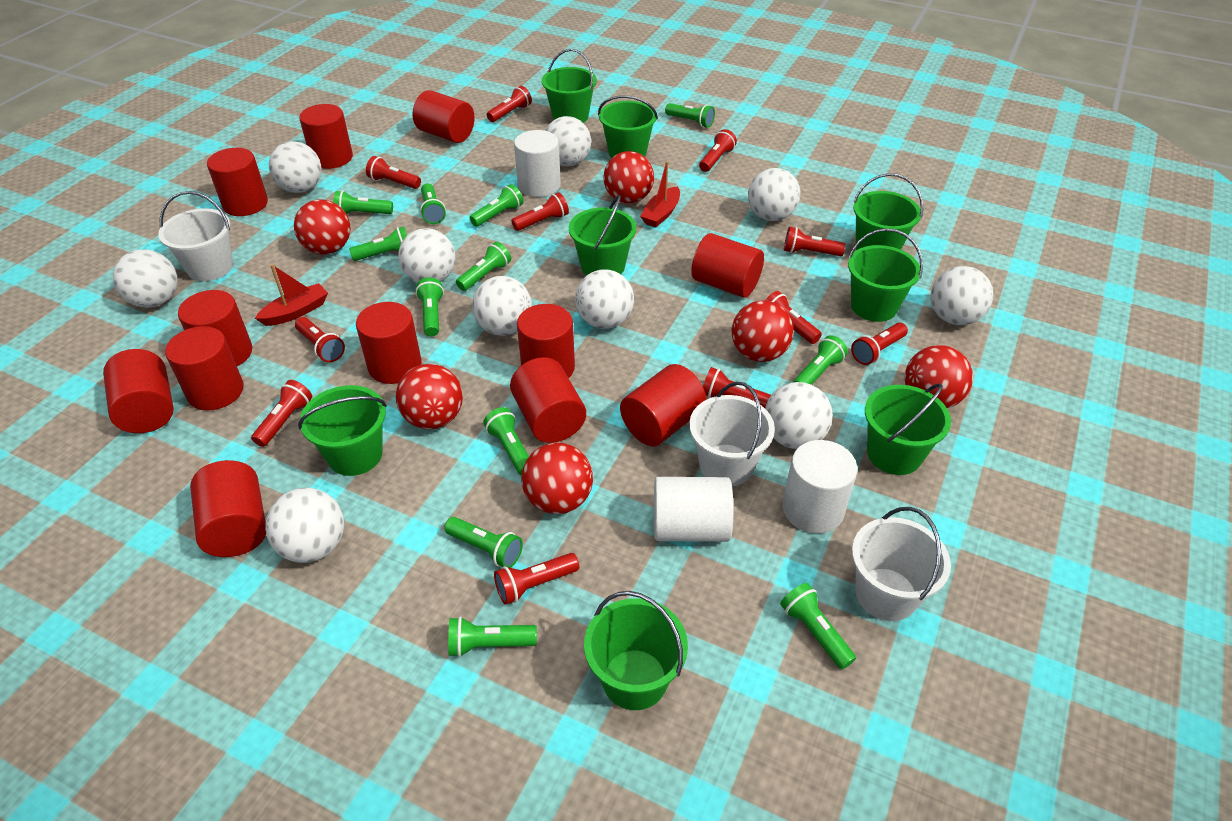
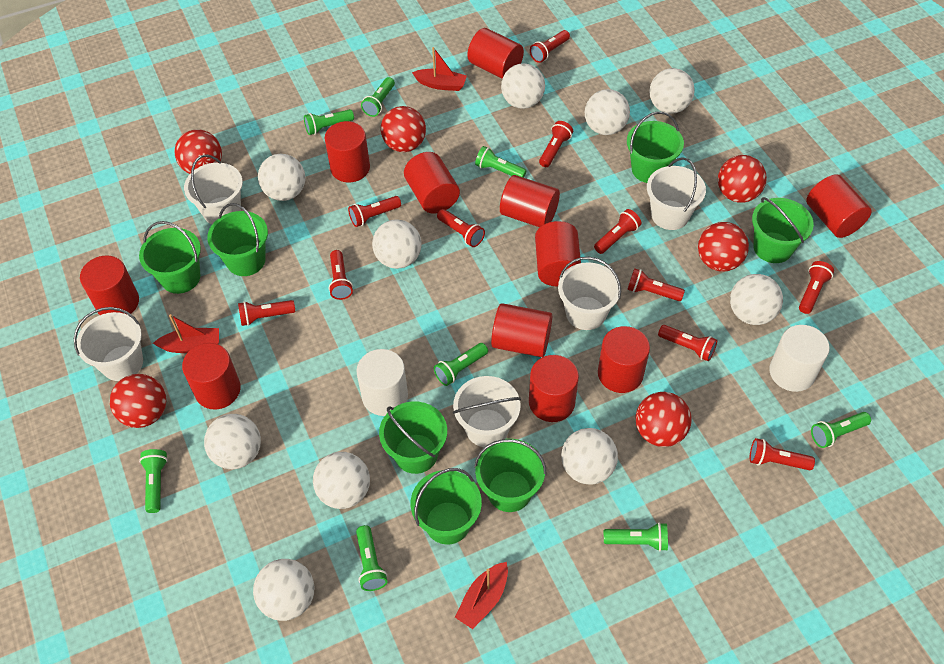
green bucket: [298,385,387,476] [542,49,597,123] [569,195,637,276] [584,591,688,710] [598,95,658,158] [848,228,923,322] [853,173,923,250] [865,383,951,475] = 8 -> [139,221,201,294] [207,203,268,276] [379,402,447,474] [411,468,482,544] [474,439,547,512] [627,111,684,183] [752,197,814,263] = 7
green flashlight: [333,191,393,214] [349,227,407,261] [415,277,444,336] [420,183,446,224] [444,517,523,568] [448,617,537,657] [456,242,511,291] [470,184,523,227] [483,407,529,475] [665,103,715,128] [780,583,856,669] [793,335,848,385] = 12 -> [139,449,168,513] [304,109,354,135] [356,525,387,591] [361,77,395,117] [434,343,488,386] [475,146,527,178] [604,522,668,551] [811,412,871,448] = 8
red boat: [255,264,328,326] [640,161,680,228] = 2 -> [153,314,219,353] [412,47,467,91] [455,562,508,629] = 3
red cylinder: [103,349,174,433] [165,326,244,411] [178,290,252,366] [190,460,266,557] [207,148,268,216] [299,104,353,169] [356,302,422,384] [413,90,474,143] [510,357,586,443] [517,304,575,378] [620,364,706,446] [691,233,764,298] = 12 -> [80,255,139,315] [182,343,241,410] [325,121,370,182] [404,152,460,214] [467,28,524,79] [491,303,552,357] [500,175,560,227] [529,355,579,422] [535,221,581,286] [598,326,650,393] [806,174,872,238] = 11
white bucket: [158,191,233,281] [689,382,775,486] [852,507,951,621] = 3 -> [74,307,143,381] [184,154,243,225] [453,376,521,447] [558,257,621,330] [647,157,706,230] = 5
white cylinder: [514,130,561,197] [654,477,733,542] [782,440,857,534] = 3 -> [356,349,408,416] [769,325,830,392] = 2

